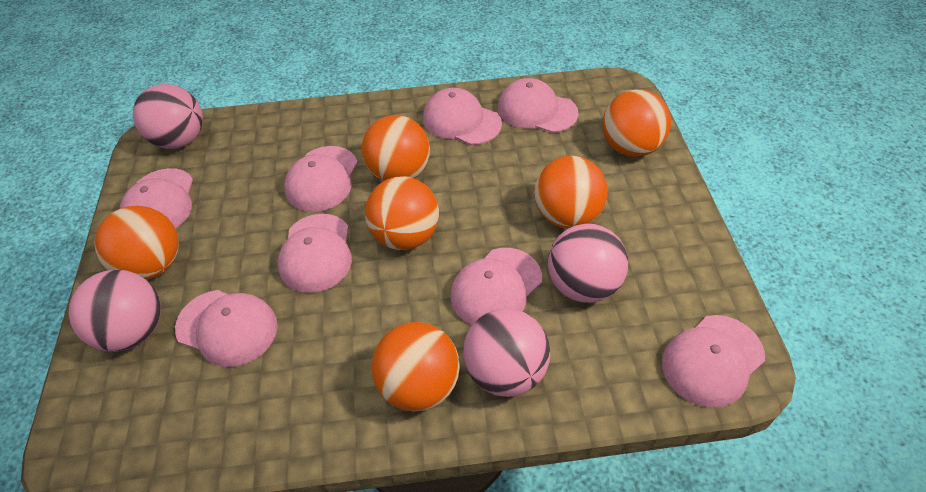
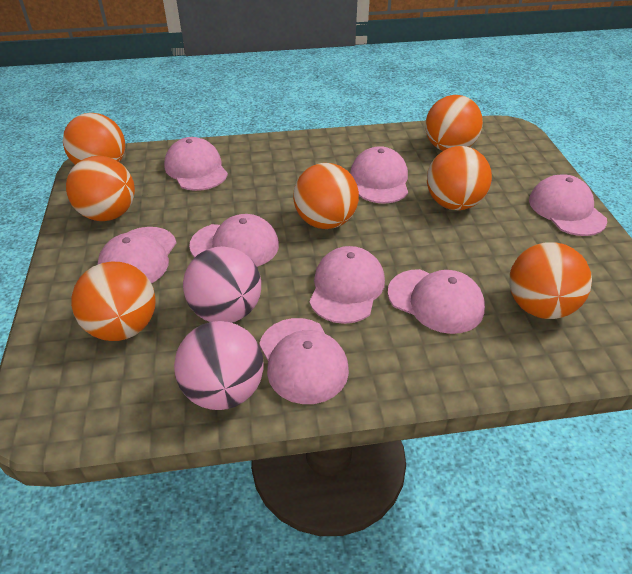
orange ball: [94,206,179,280] [362,115,430,181] [365,176,439,250] [372,322,460,412] [534,156,608,228] [603,89,671,157] = 6 -> [63,113,125,165] [66,156,135,221] [71,262,156,341] [293,163,359,229] [425,95,483,151] [427,146,492,210] [509,242,592,319] = 7
pink ball: [69,270,161,352] [133,84,203,149] [463,309,550,397] [548,224,628,303] = 4 -> [174,321,264,410] [183,246,261,323] = 2

